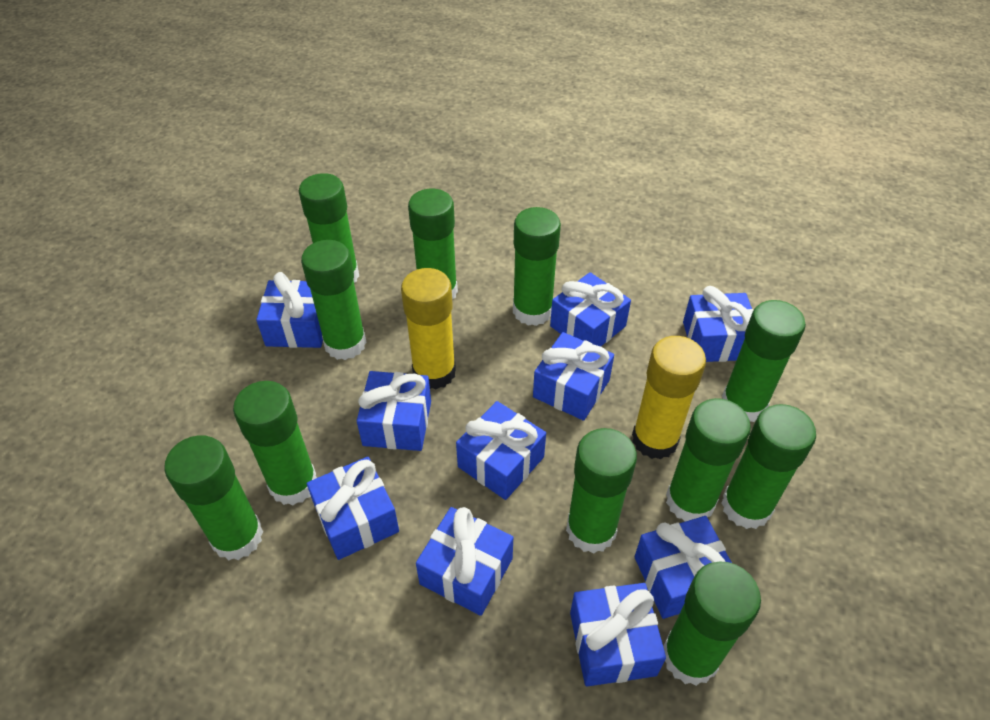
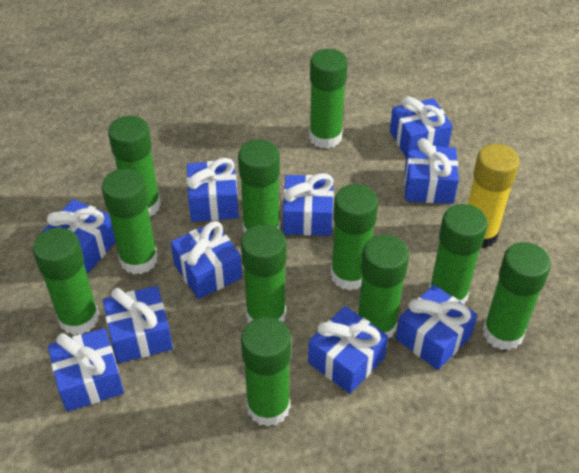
yellow glue stick: [401,268,456,390] [632,336,706,459] = 2 -> [468,144,520,248] = 1

